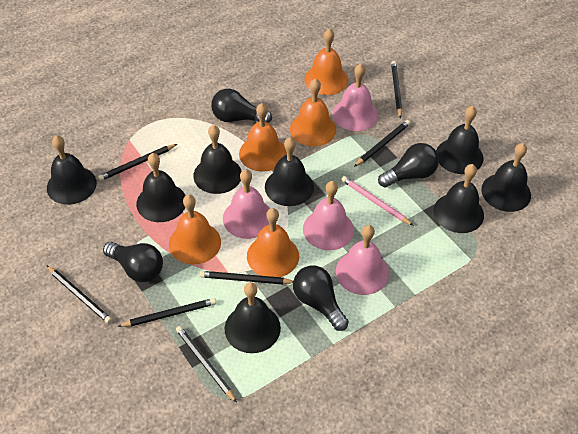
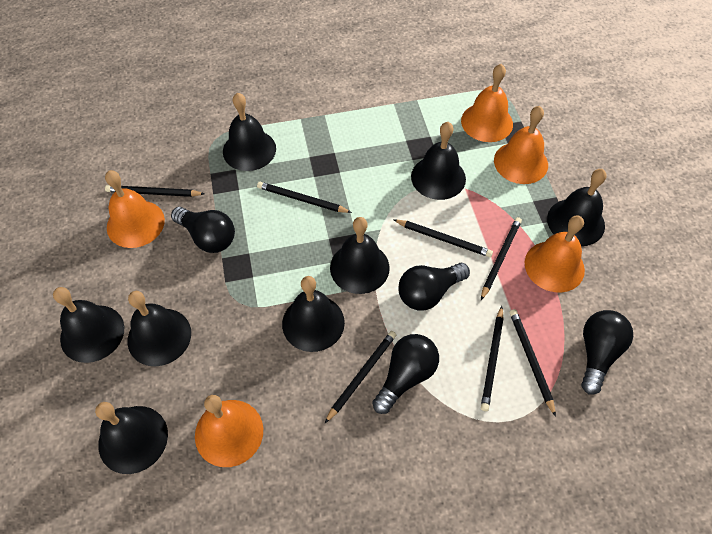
pink bell: [223,169,270,239] [303,181,354,250] [332,64,378,131] [336,225,389,295] = 4 -> none = 0
pink pencil: [341,176,414,226] = 1 -> none = 0

